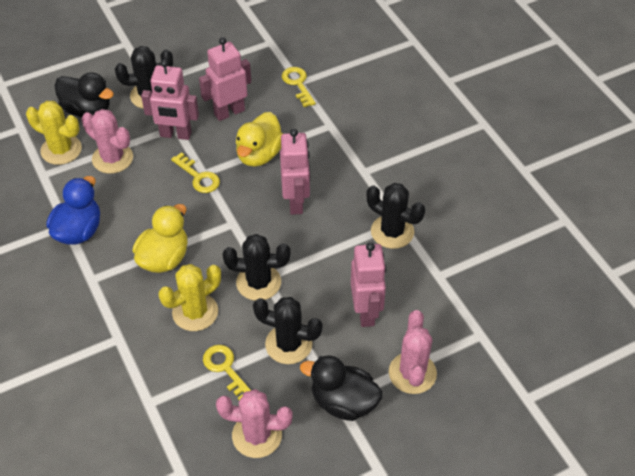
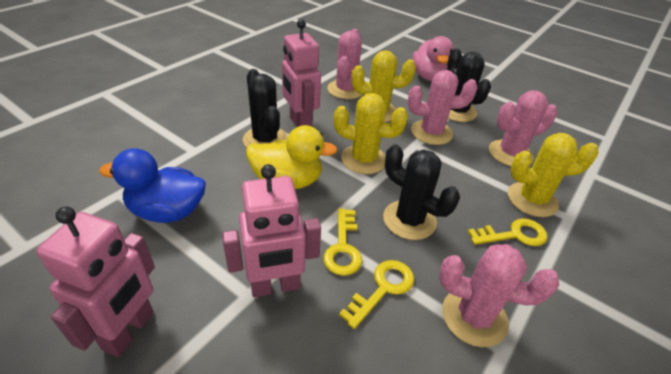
black cactus: [115,46,173,109] [223,234,290,301] [253,297,323,364] [366,183,425,249] = 4 -> [243,69,288,148] [383,144,460,240] [447,48,491,122] = 3
black duck: [54,72,114,117] [300,355,383,421] = 2 -> none = 0
pink cactus: [82,109,133,174] [216,389,293,458] [389,310,437,394] = 3 -> [327,29,363,99] [408,70,478,145] [439,244,559,347] [489,90,557,166] = 4
pink duck: none = 0 -> [412,36,454,81] = 1
pink robot: [141,59,199,140] [199,37,251,121] [280,129,310,215] [351,242,386,327] = 4 -> [36,207,155,357] [222,164,321,297] [282,19,321,127] = 3
yellow cactus: [26,101,82,165] [159,264,221,331] = 2 -> [334,93,408,174] [352,50,416,122] [508,133,598,217] = 3
yellow duck: [133,204,188,273] [236,112,283,167] = 2 -> [246,125,338,189] = 1

